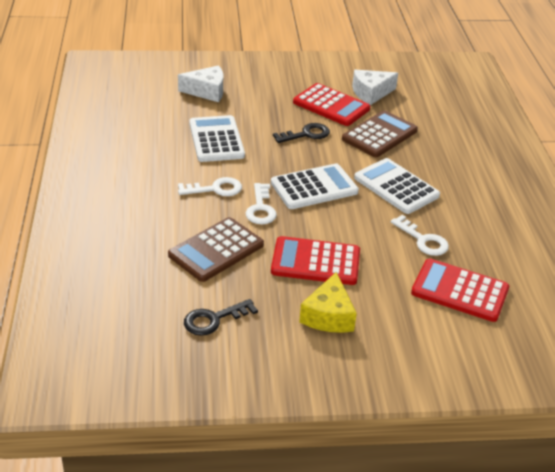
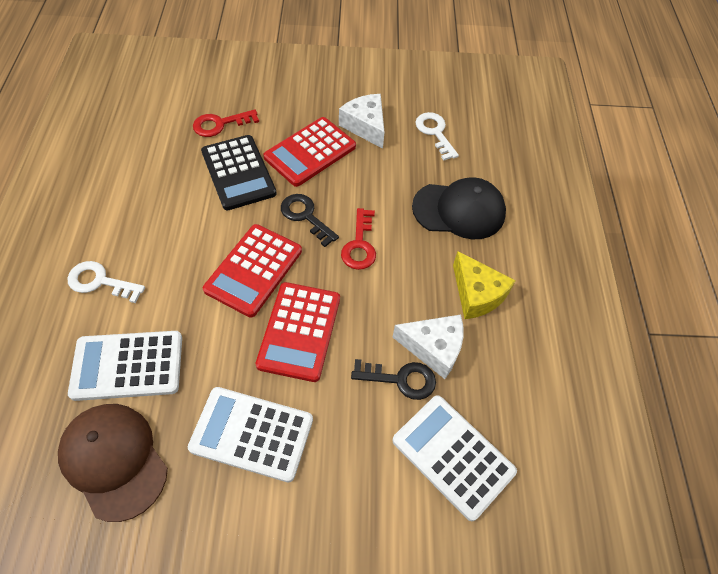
black calculator: none = 0 -> [201,135,277,210] = 1
black cap: none = 0 -> [412,177,506,239] = 1
brown calculator: [168,217,264,282] [342,110,418,157] = 2 -> none = 0
brown cap: none = 0 -> [58,404,168,522] = 1
red key: none = 0 -> [193,109,259,137] [341,208,376,270] = 2
white key: [178,177,242,196] [246,183,277,224] [391,215,449,256] = 3 -> [67,261,145,303] [415,112,459,160] = 2

